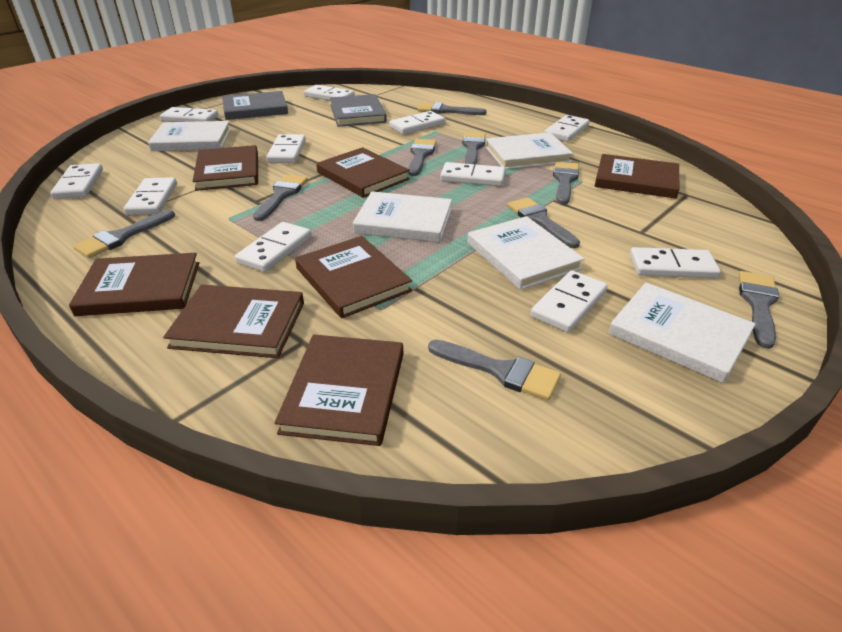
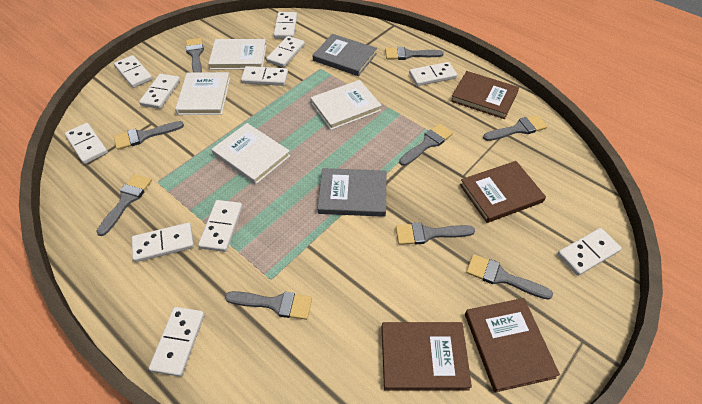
brown book: [69,253,199,316] [163,284,304,358] [193,145,258,191] [275,334,403,446] [295,236,412,318] [316,147,410,198] [595,154,679,199] = 7 -> [382,322,472,391] [451,71,519,119] [460,161,546,223] [465,298,560,392] = 4
white book: [148,121,231,151] [353,191,452,242] [468,216,584,290] [486,132,573,169] [609,282,756,383] = 5 -> [175,72,230,115] [209,39,267,70] [212,123,290,185] [310,80,382,130] = 4

